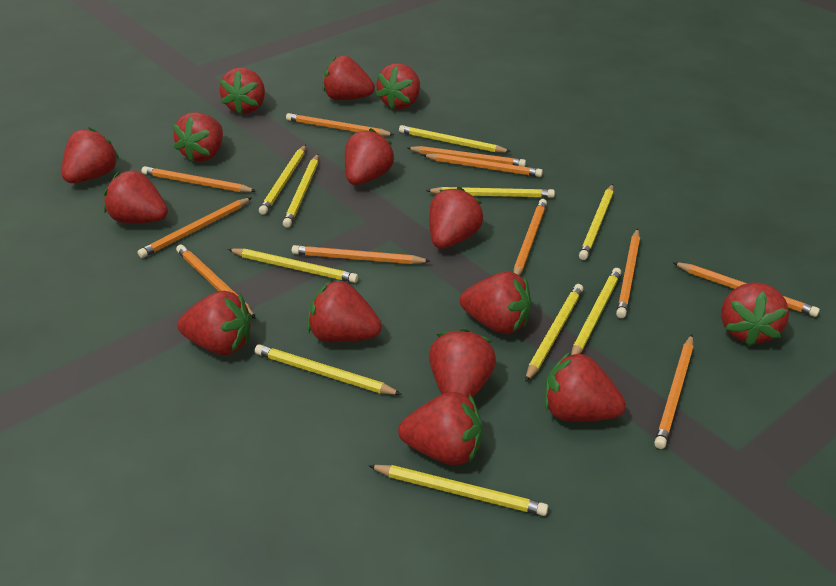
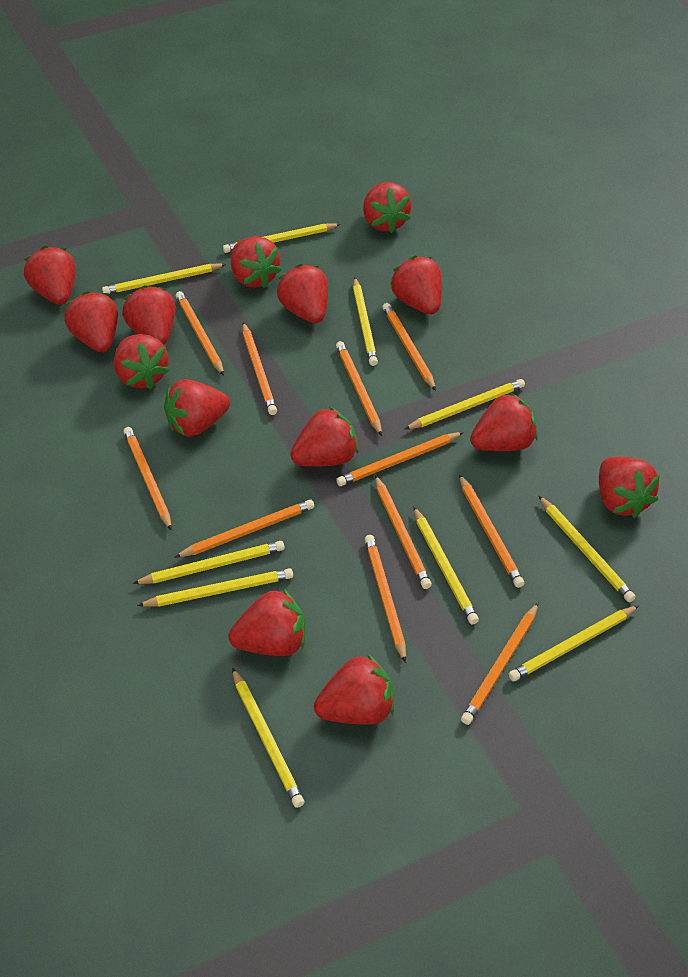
red strawberry: [61,127,119,183] [104,170,168,223] [173,112,223,162] [178,291,252,355] [219,68,265,115] [308,280,382,342] [323,56,375,100] [345,128,395,185] [376,63,420,109] [398,392,482,466] [429,187,483,249] [429,328,496,398] [460,271,531,334] [545,352,626,422] [721,283,789,346] = 15 -> [24,246,76,305] [64,291,118,352] [114,334,170,389] [122,285,176,345] [164,379,230,437] [229,589,305,656] [231,236,282,288] [277,264,328,323] [290,407,359,467] [314,654,394,725] [363,182,411,233] [390,256,442,314] [470,393,538,451] [599,457,660,518] = 14

